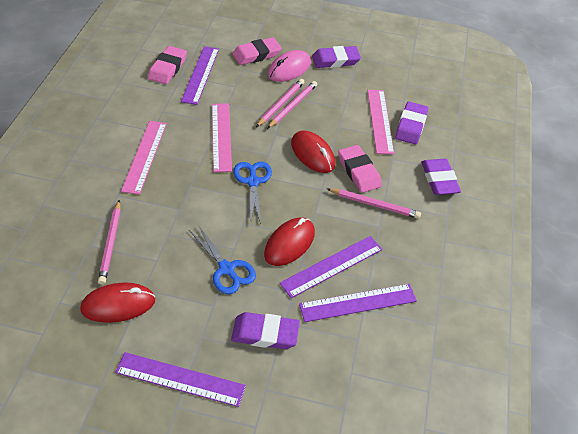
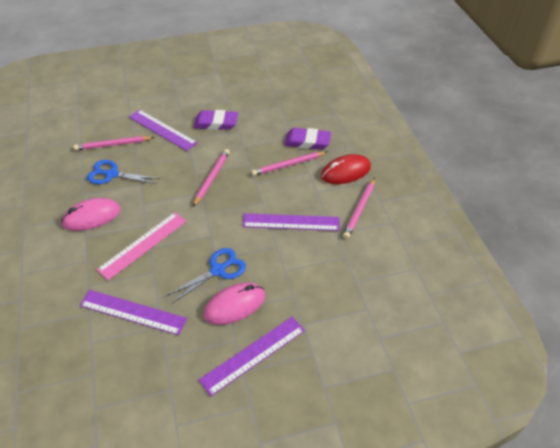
pink eraser: [148,46,187,84] [233,37,282,65] [338,145,382,193] = 3 -> none = 0
pink mouse: [268,50,311,82] = 1 -> [61,198,121,231] [204,283,265,325] = 2
pink ruler: [121,121,167,195] [212,104,232,172] [367,90,394,154] = 3 -> [97,212,186,280] = 1
purple eraser: [231,312,300,349] [312,46,361,68] [395,102,428,144] [421,158,461,195] = 4 -> [194,110,238,130] [284,128,331,150] = 2
red mouse: [80,283,155,323] [264,218,315,266] [291,131,335,173] = 3 -> [321,154,371,184] = 1

